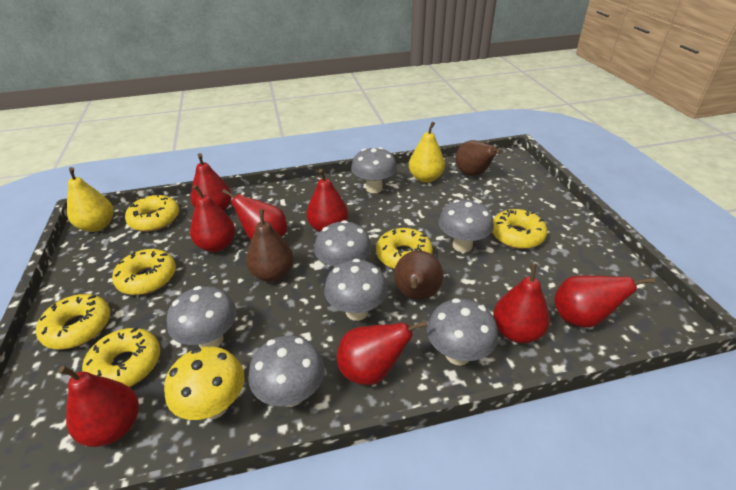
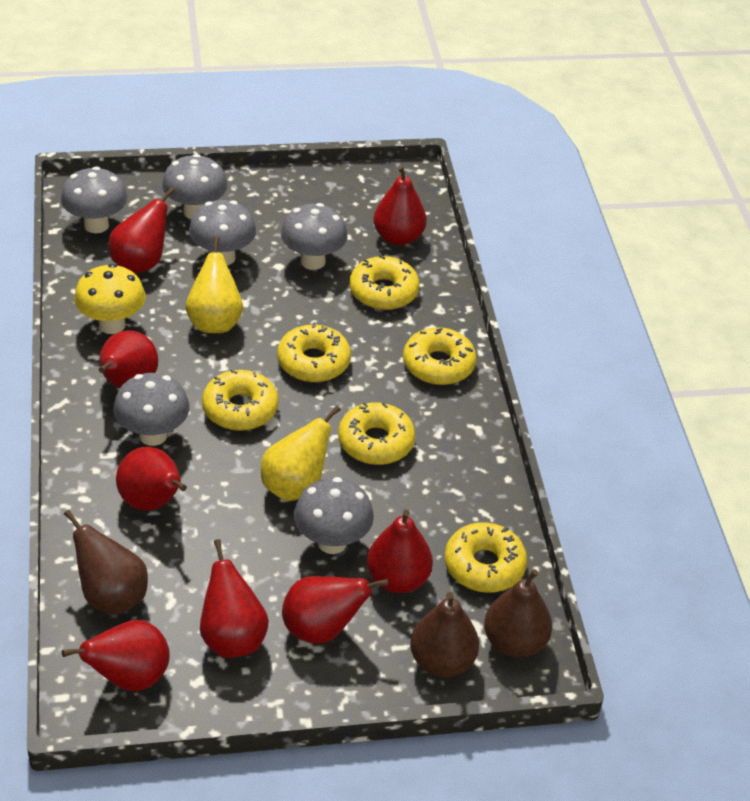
grey mushroom: [167,286,237,348] [248,335,325,407] [314,220,372,267] [324,259,388,321] [351,147,397,193] [427,298,498,365] [438,200,494,252] = 7 -> [61,166,128,233] [113,373,190,446] [162,154,227,219] [189,200,256,266] [281,203,348,270] [294,477,374,554] = 6

